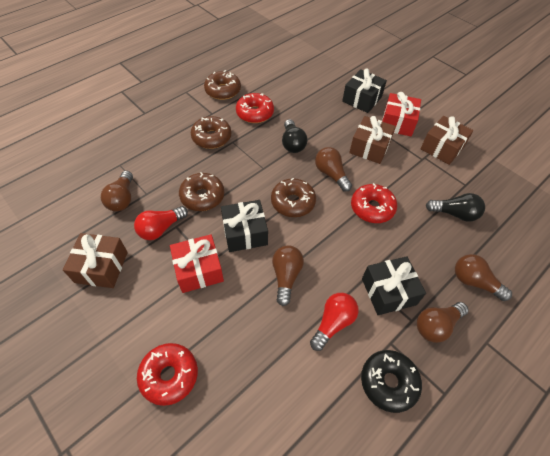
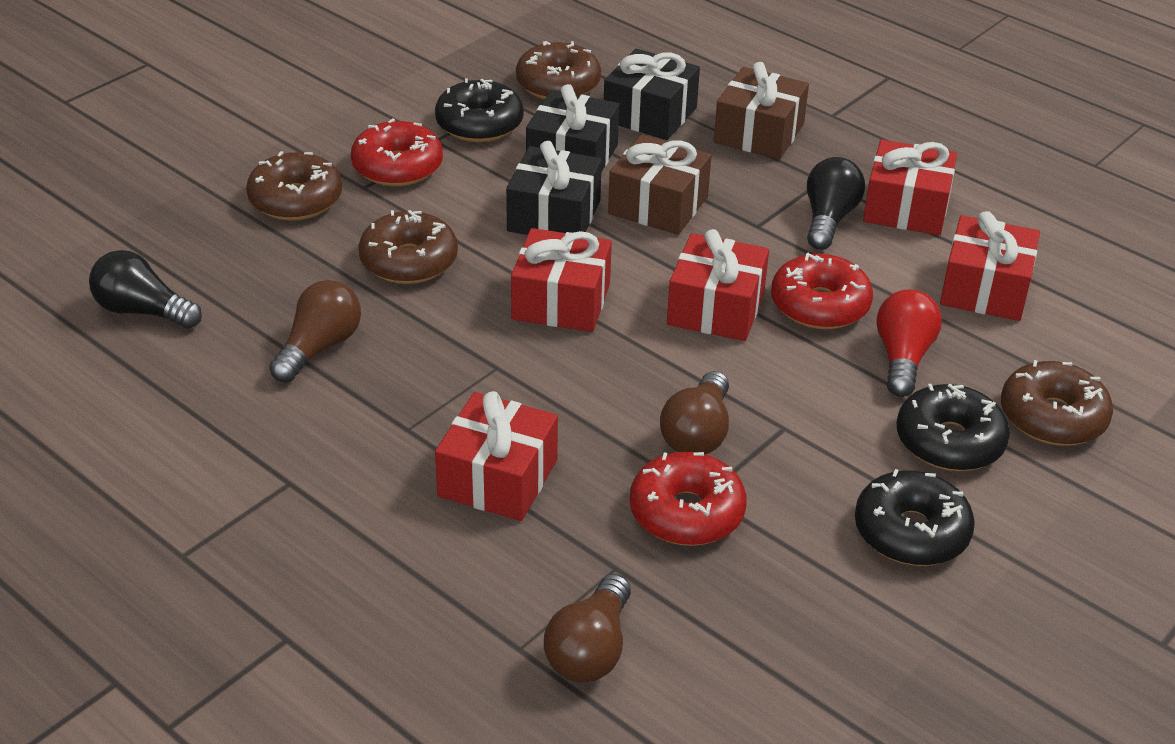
black donut: [361,350,422,413] = 1 -> [435,78,523,142] [855,469,975,566] [897,384,1010,471] = 3
brown gift: [63,233,128,288] [349,116,396,164] [421,116,473,165] = 3 -> [608,134,711,235] [714,62,809,160] = 2
brown light bulb: [101,171,133,211] [272,245,304,306] [315,147,352,192] [417,302,469,343] [455,254,512,301] = 5 -> [269,280,361,383] [544,574,631,682] [660,371,729,455] = 3
red gift: [170,234,224,293] [382,92,421,136] = 2 -> [435,391,558,521] [511,228,612,332] [667,229,769,341] [863,139,957,235] [940,211,1040,321] = 5
red light bulb: [134,206,188,240] [310,293,358,351] = 2 -> [877,290,942,397] = 1

